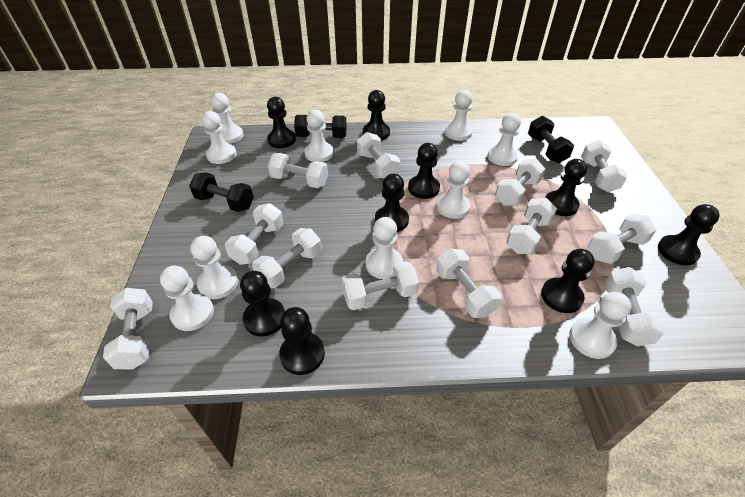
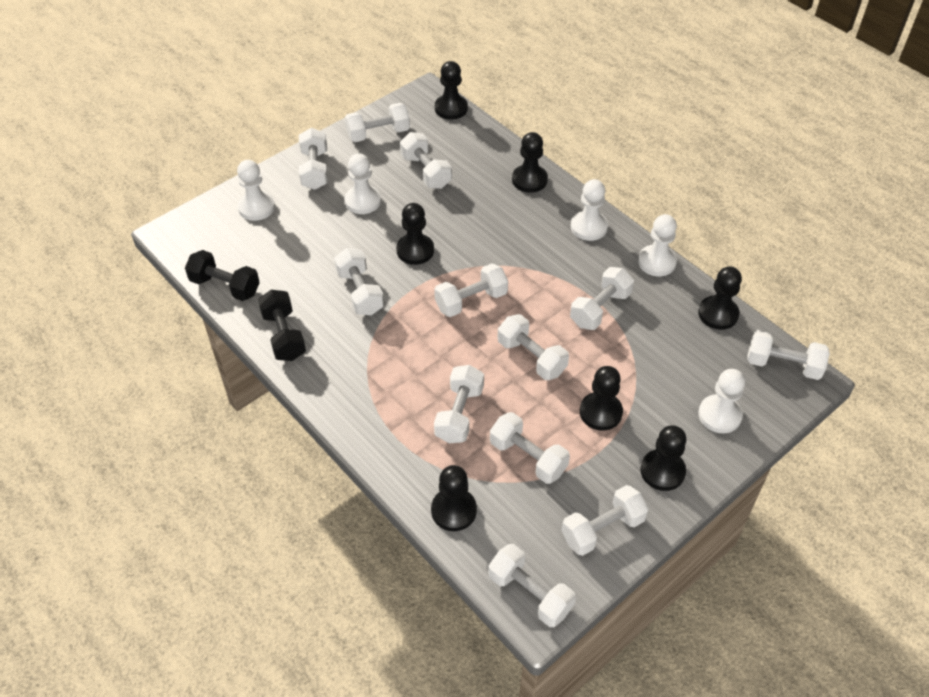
black dumbbell: [189,172,254,212] [294,115,347,138] [528,116,574,163] = 3 -> [185,250,260,301] [258,290,306,361] = 2
black pawn: [240,271,285,336] [267,97,296,148] [279,307,325,375] [363,90,390,140] [375,174,409,232] [408,143,440,199] [541,249,595,313] [545,159,587,216] [658,204,720,265] = 9 -> [396,203,434,265] [431,465,477,531] [435,61,468,120] [512,132,548,193] [580,366,623,431] [640,425,686,491] [698,267,742,330] = 7
white pawn: [160,266,214,331] [190,236,238,299] [202,111,237,164] [211,93,243,144] [304,109,334,162] [365,217,403,279] [437,161,470,219] [445,90,473,141] [488,113,521,166] [569,292,632,359] = 10 -> [237,160,275,221] [344,153,381,214] [571,179,608,241] [638,214,677,276] [698,369,745,433] = 5

